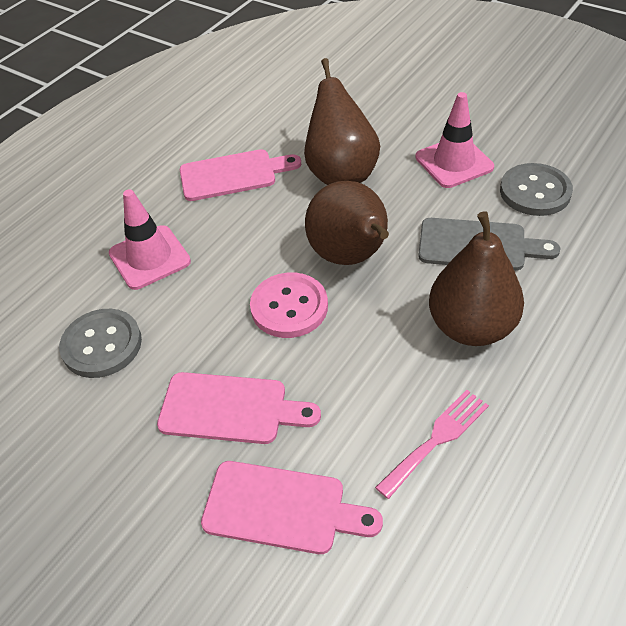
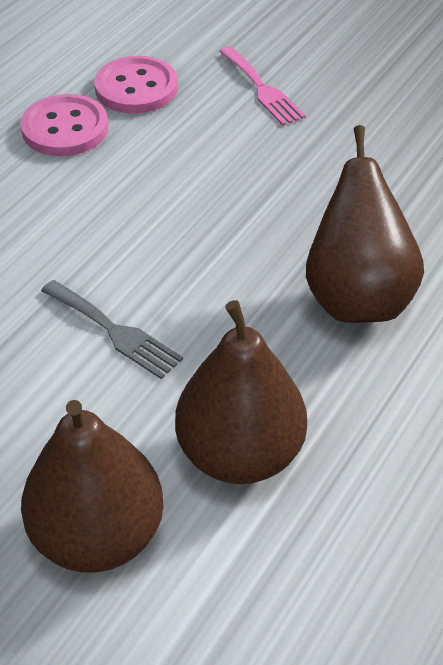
grey button: [59,309,142,378] [500,163,573,216] = 2 -> none = 0
grey cutting board: [418,218,560,271] = 1 -> none = 0
grey fork: none = 0 -> [41,280,183,379] = 1
pink button: [250,272,328,338] = 1 -> [20,94,108,156] [94,56,178,114] = 2
pink cutting board: [157,372,321,444] [180,149,301,201] [201,461,383,554] = 3 -> none = 0
pink traffic cone: [109,189,191,290] [415,92,494,188] = 2 -> none = 0

